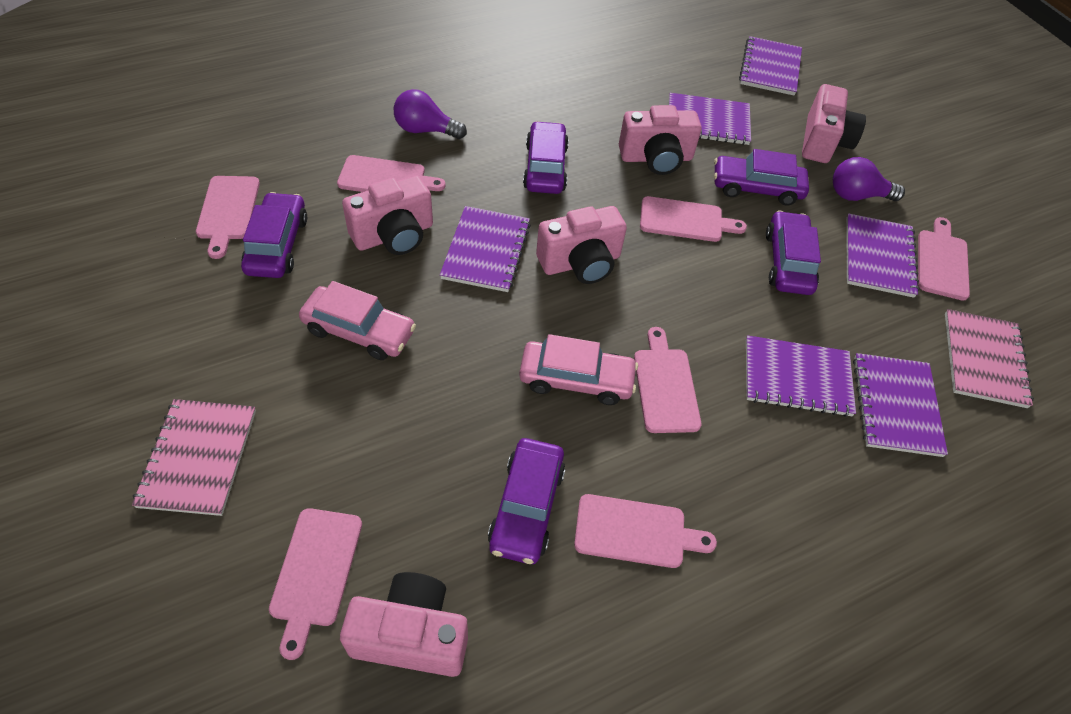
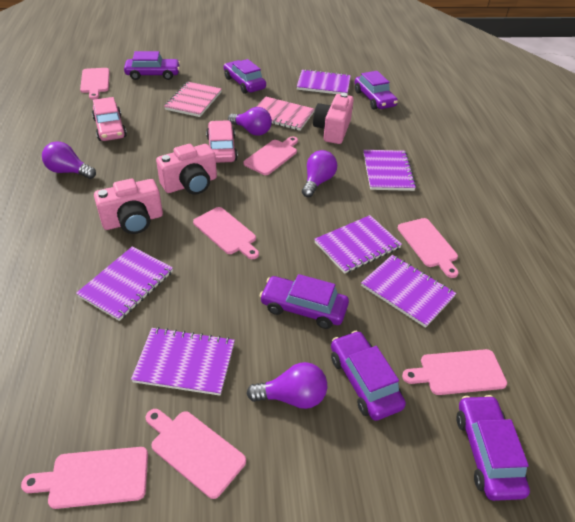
pink camera: [340,572,468,677] [342,175,433,255] [536,206,627,284] [619,105,702,175] [802,84,866,163] = 5 -> [94,179,163,234] [156,144,217,195] [313,93,354,144] = 3
purple car: [241,192,307,278] [488,438,565,564] [523,121,569,194] [714,149,809,205] [766,211,821,295] = 5 -> [124,51,180,80] [224,59,266,94] [260,274,349,329] [331,331,406,421] [355,71,398,110] [456,395,530,501] = 6
purple light bulb: [394,89,467,139] [833,157,905,201] = 2 -> [42,141,96,179] [228,107,272,136] [247,362,327,409] [302,150,337,197] = 4

